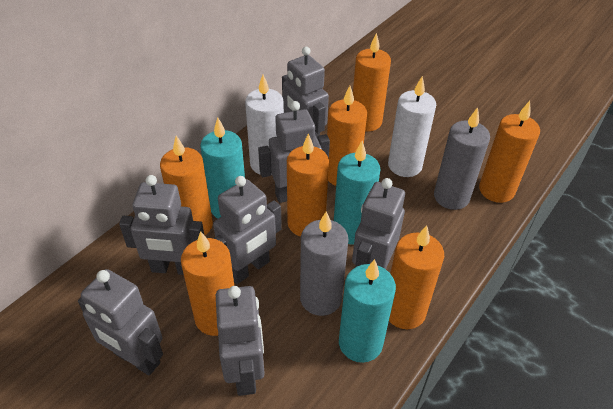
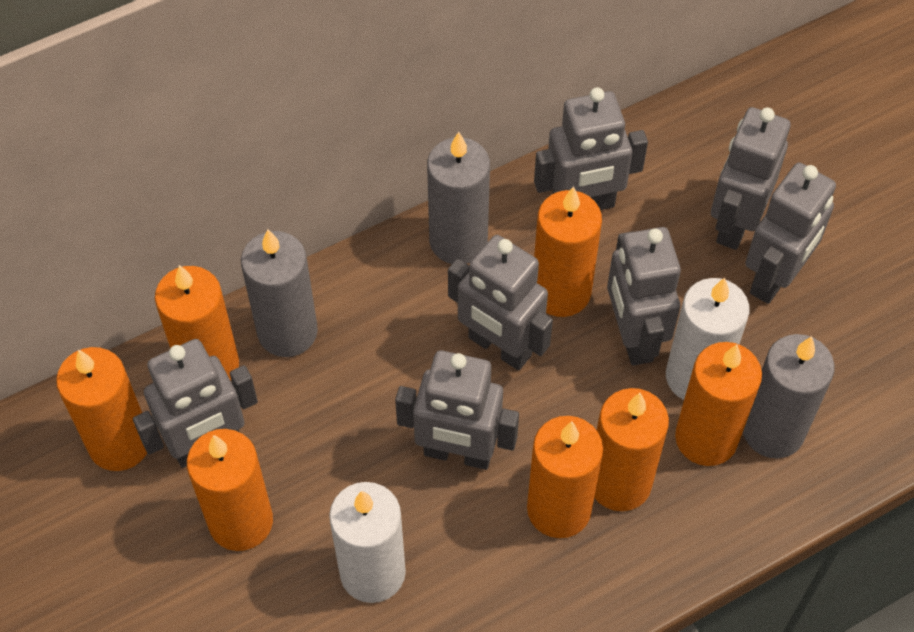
grey candle: [300,211,348,316] [434,107,490,210] = 2 -> [241,229,318,357] [427,132,490,264] [743,334,835,458] = 3
turquoise candle: [200,117,245,219] [334,141,381,244] [339,259,396,363] = 3 -> none = 0

